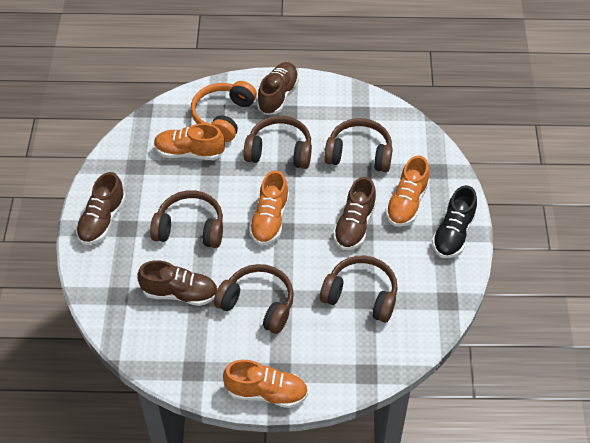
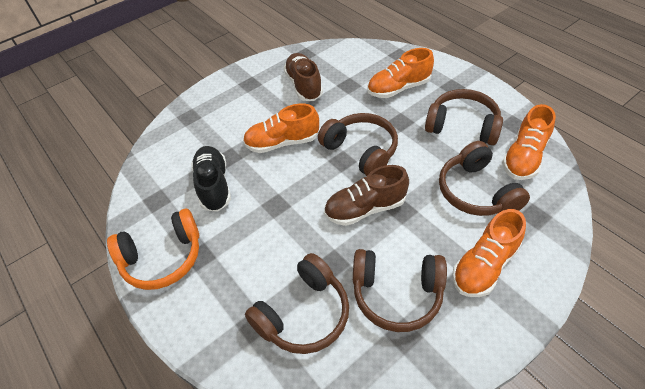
brown shoe: [76,172,126,245] [137,260,217,306] [257,62,299,115] [333,177,377,250] = 4 -> [284,53,323,101] [324,165,409,226] = 2

